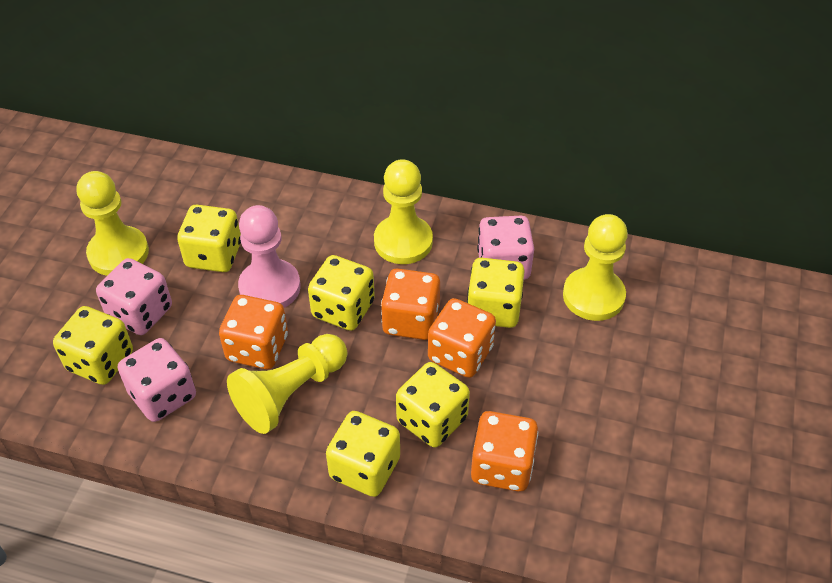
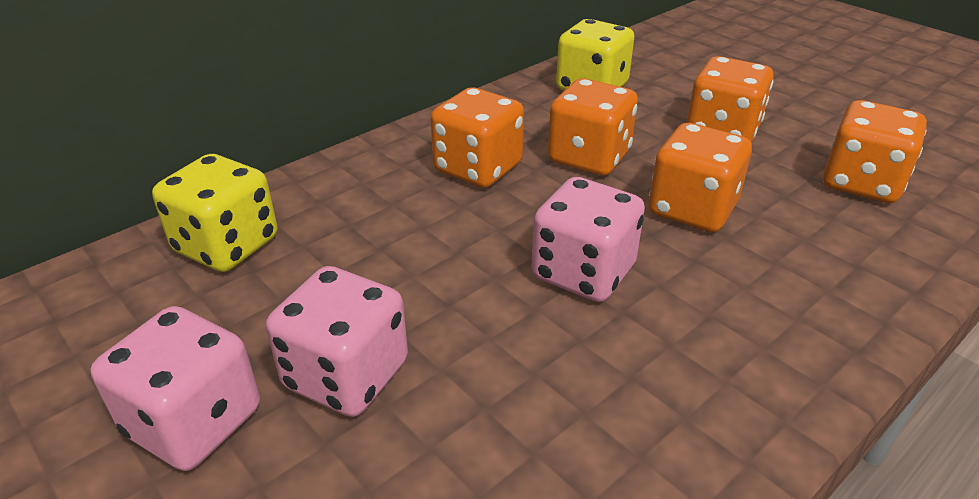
orange dice: [219,295,288,369] [381,268,440,340] [428,298,496,378] [471,411,538,492] = 4 -> [431,87,524,188] [548,78,638,175] [648,123,752,232] [686,56,774,142] [823,100,927,203] = 5
pink pawn: [238,205,301,308] = 1 -> none = 0
yellow dice: [53,306,133,385] [177,205,241,272] [308,255,375,331] [326,411,400,497] [396,362,470,448] [467,258,525,328] = 6 -> [152,154,278,272] [556,19,634,91] = 2
yellow pawn: [77,171,149,276] [227,334,348,434] [374,159,433,264] [563,214,628,321] = 4 -> none = 0

